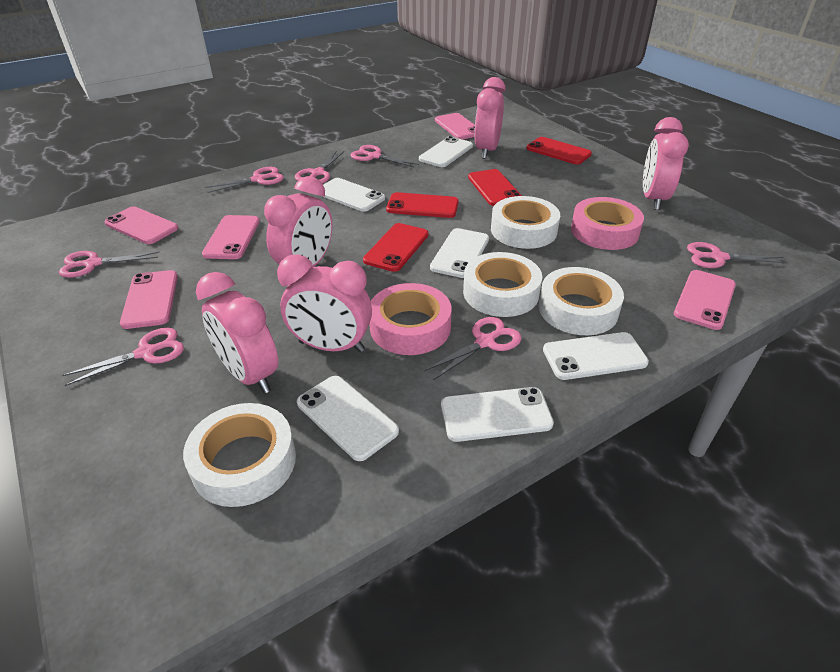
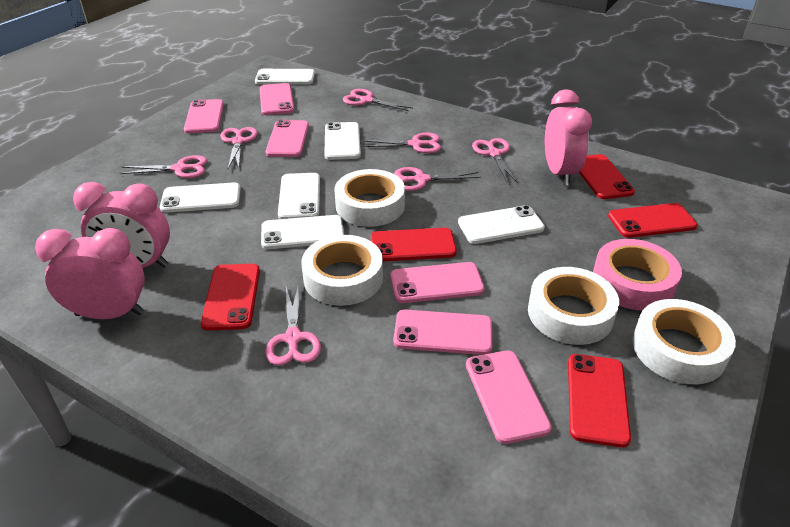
pink clock: [196,272,278,394] [264,176,332,268] [277,254,372,352] [474,77,506,159] [643,117,689,210] = 5 -> [35,228,145,319] [73,182,170,268] [545,89,592,186] = 3
pink phone: [104,206,178,244] [120,270,178,329] [202,215,260,259] [435,113,475,139] [674,270,736,330] = 5 -> [184,99,224,133] [260,83,294,115] [266,119,309,157] [391,262,484,303] [393,309,492,355] [466,350,552,444] = 6
pink tape: [369,283,452,355] [571,197,644,250] = 2 -> [593,239,682,311] = 1
red phone: [363,223,428,272] [386,192,459,218] [468,169,522,206] [527,137,592,164] = 4 -> [201,264,260,330] [371,228,457,261] [568,354,631,448] [579,154,635,199] [608,203,698,238] = 5

